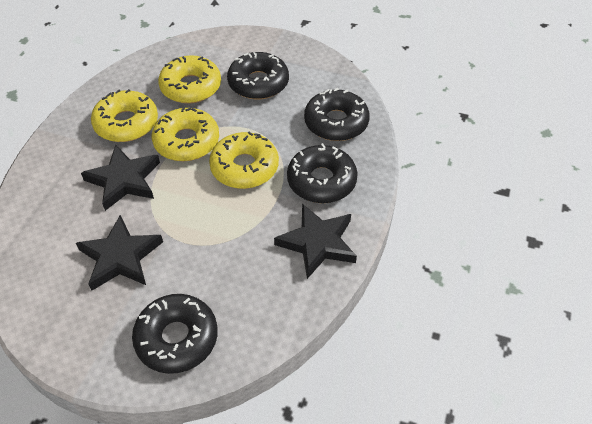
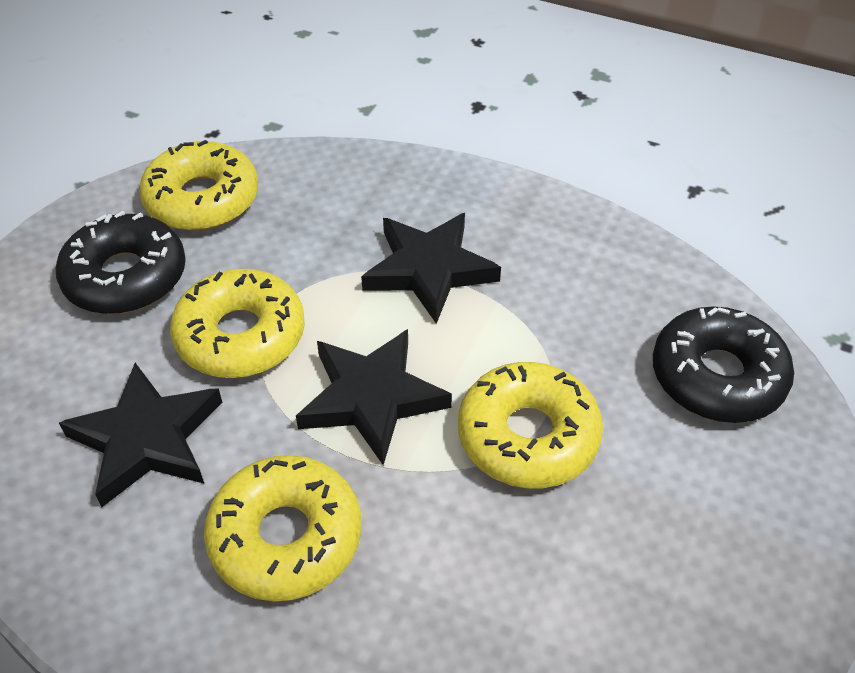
black donut: [132,294,218,374] [227,52,289,100] [287,143,358,203] [304,88,370,141] = 4 -> [56,211,186,314] [653,306,794,423] = 2

